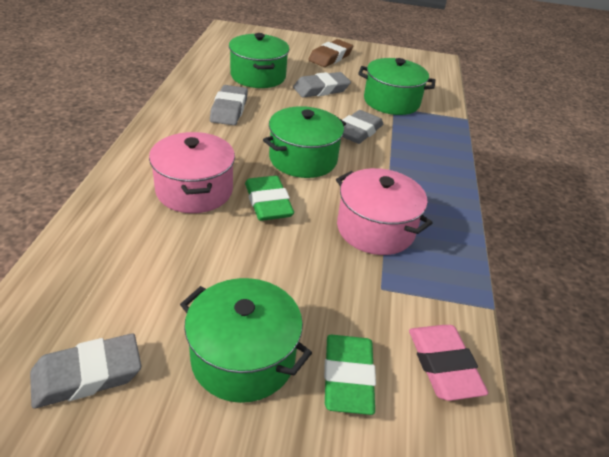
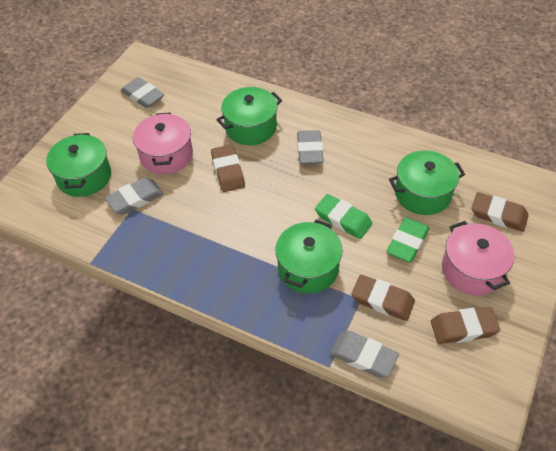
brown eraser: [308,39,353,67] = 1 -> [211,145,245,192] [351,275,415,321] [431,307,500,344] [471,192,529,232] = 4
pink eraser: [409,325,488,401] = 1 -> none = 0

